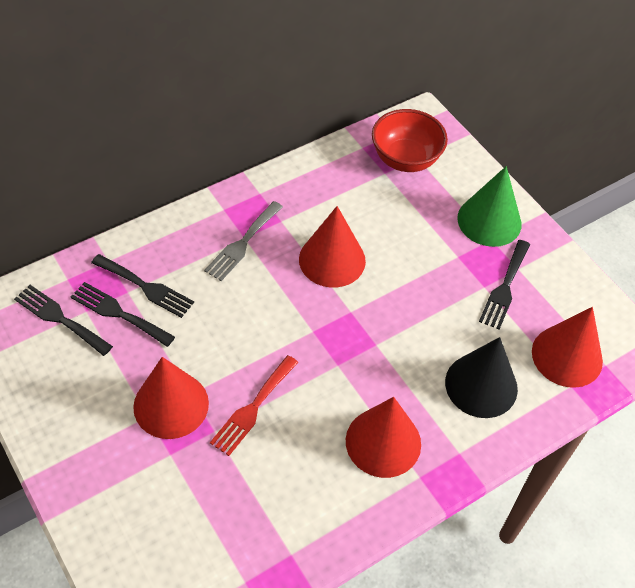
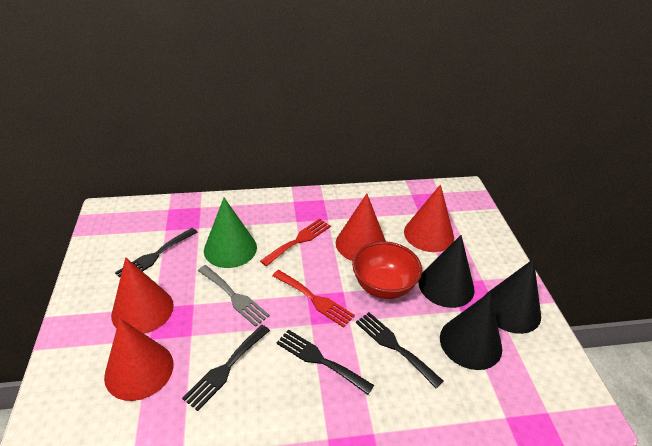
black cone: [445,337,518,418] = 1 -> [419,235,474,308] [440,292,502,370] [486,259,541,334] = 3
red fork: [210,355,299,456] = 1 -> [260,218,331,266] [272,270,355,328] = 2

